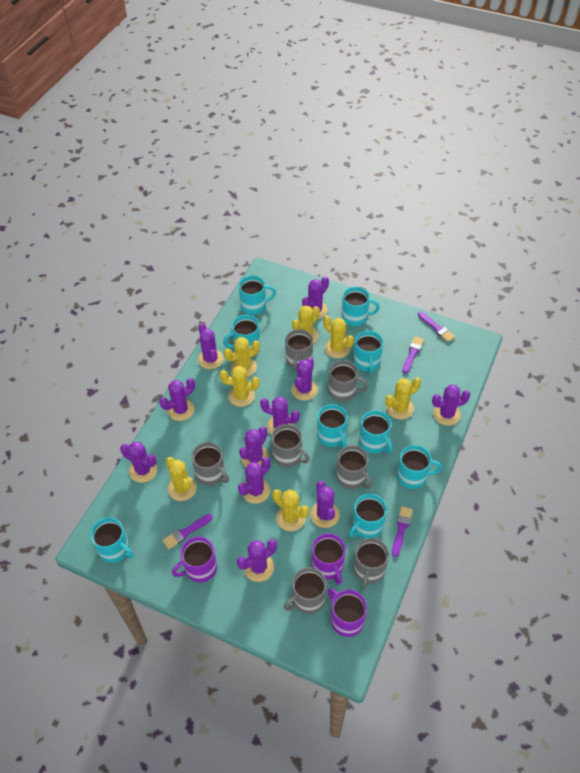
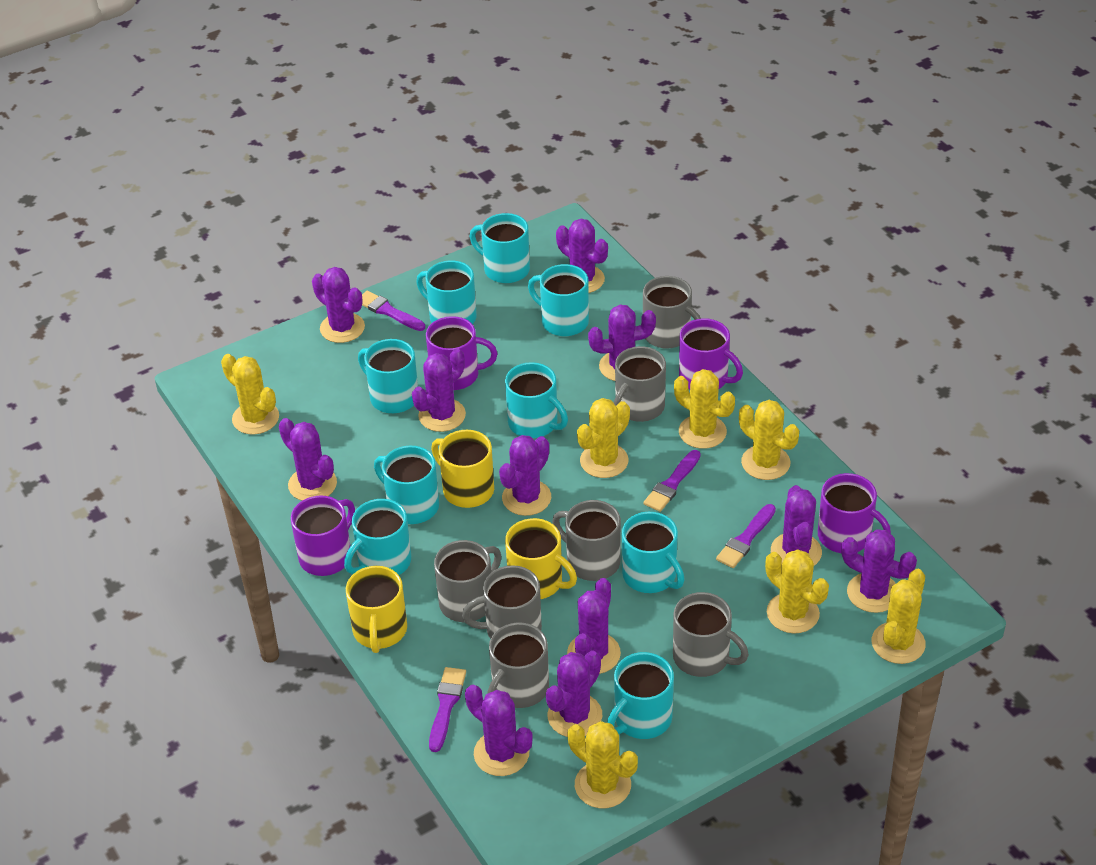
purple mug: [172,537,217,582] [312,533,346,585] [328,588,367,637] = 3 -> [291,496,355,576] [426,316,497,390] [679,318,743,390] [818,473,891,553] = 4
yellow mug: none = 0 -> [346,566,407,653] [431,430,494,508] [505,518,577,599] = 3

